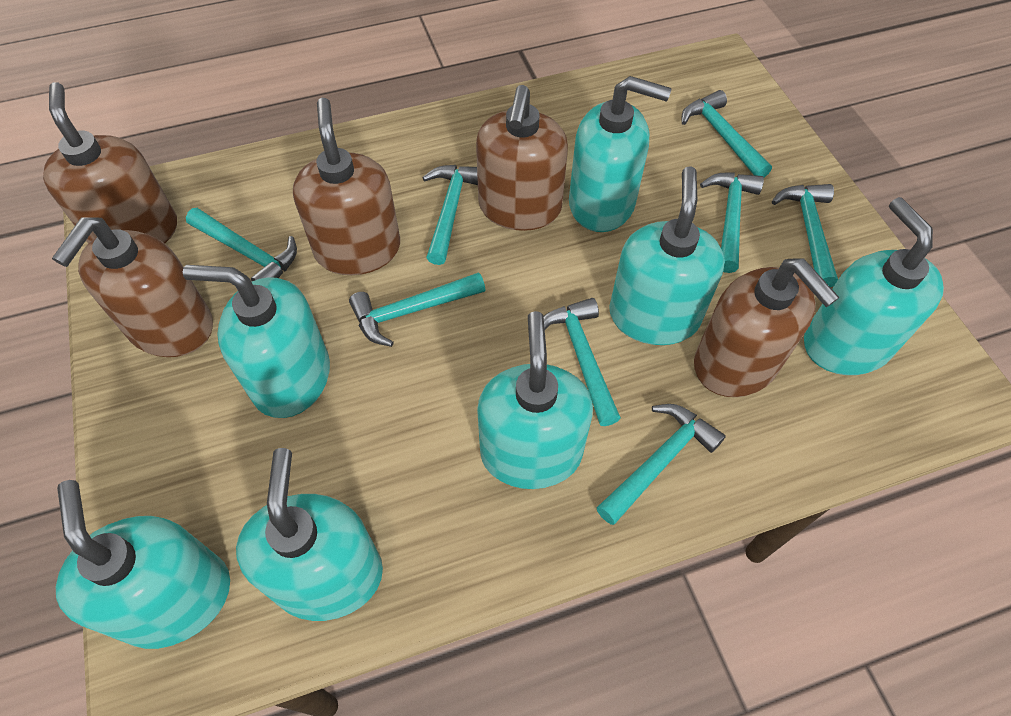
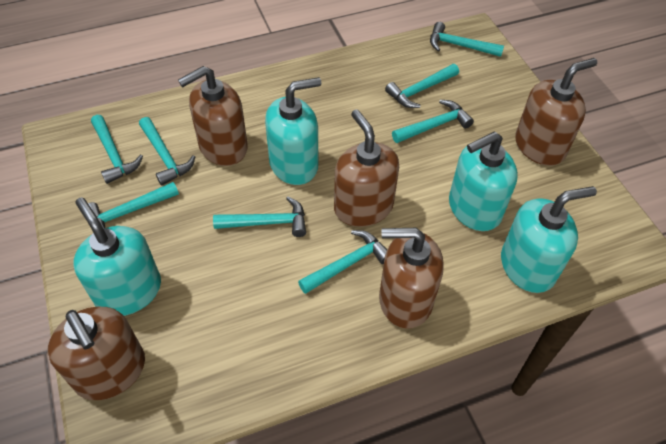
turquoise soap dispenser: [56,480,230,649] [183,265,330,418] [236,448,383,621] [477,311,593,489] [569,76,671,232] [609,166,725,345] [804,197,944,375] = 7 -> [73,197,161,316] [265,77,321,185] [449,131,518,231] [501,186,597,293] = 4

